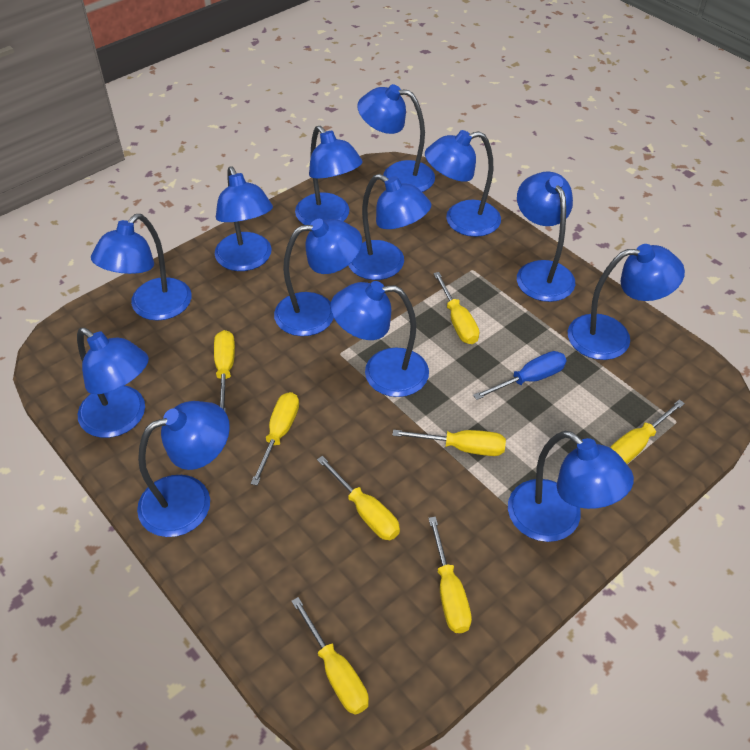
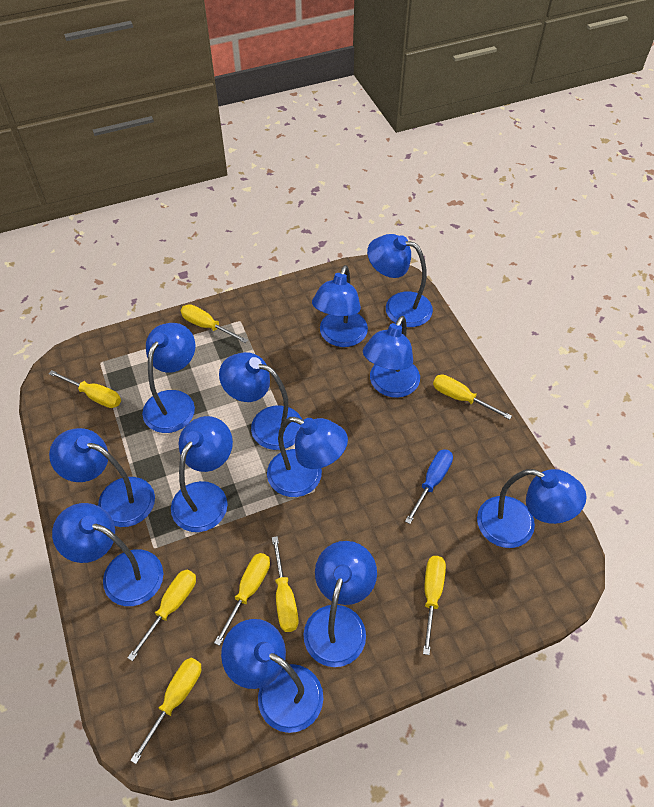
blue lamp: [77,328,149,438] [91,214,191,321] [137,401,230,537] [215,166,273,271] [274,219,362,336] [295,126,363,225] [330,281,429,397] [348,174,431,280] [357,84,435,192] [425,130,501,237] [508,431,634,542] [517,172,575,302] [568,244,685,360] = 13 -> [49,428,155,527] [52,503,163,606] [142,323,195,433] [171,416,233,532] [219,352,302,450] [221,619,323,733] [267,417,348,497] [303,541,377,667] [312,265,368,347] [363,316,420,398] [367,234,433,327] [477,469,586,548] = 12

